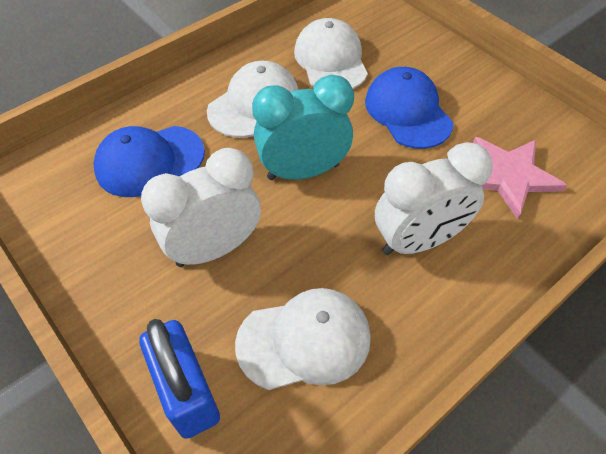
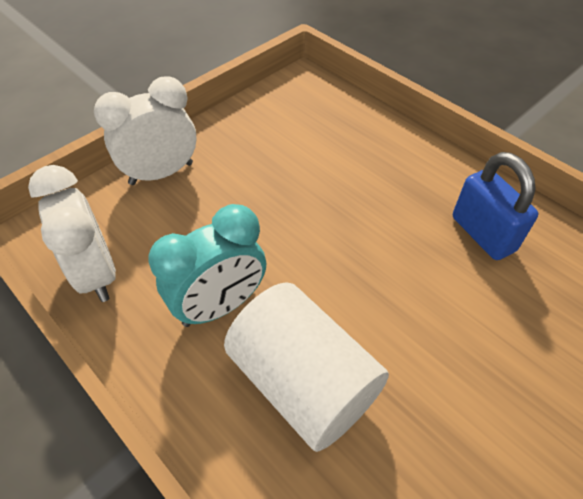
blue cap: [93,126,205,197] [365,67,453,149] = 2 -> none = 0
pink star: [473,137,567,220] = 1 -> none = 0
white cap: [207,61,298,138] [235,288,371,390] [294,18,368,89] = 3 -> none = 0
white cylinder: none = 0 -> [224,282,389,452] = 1

